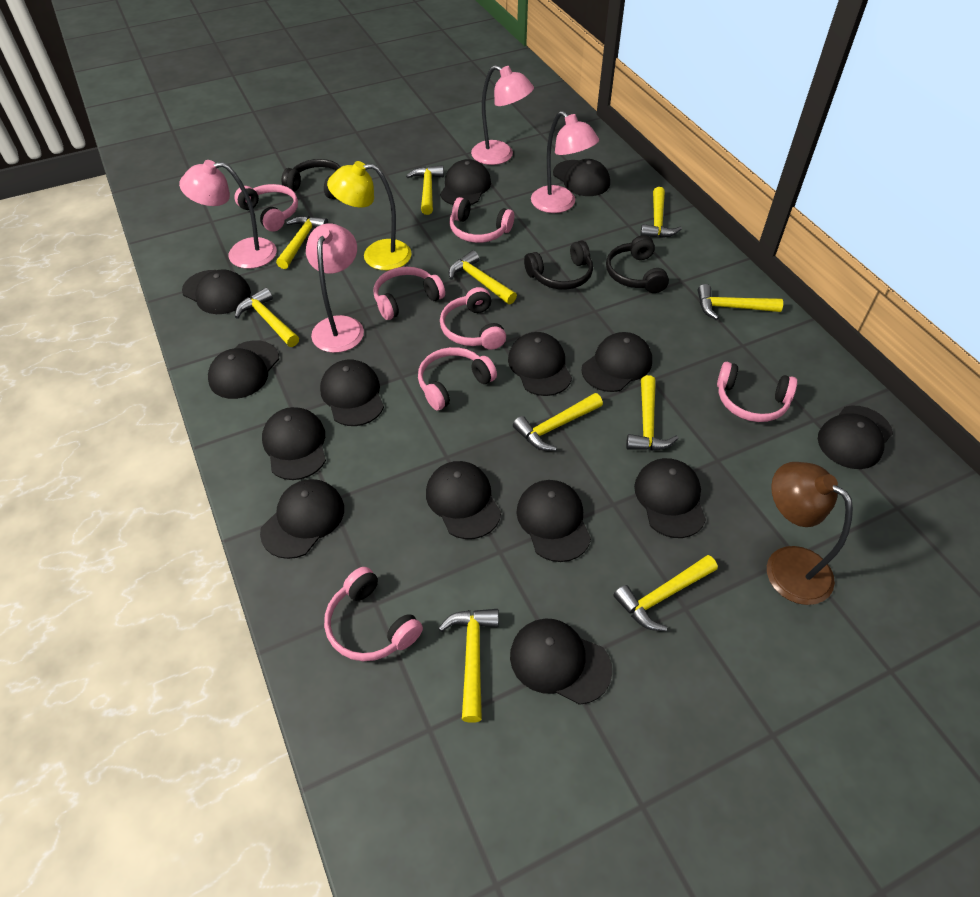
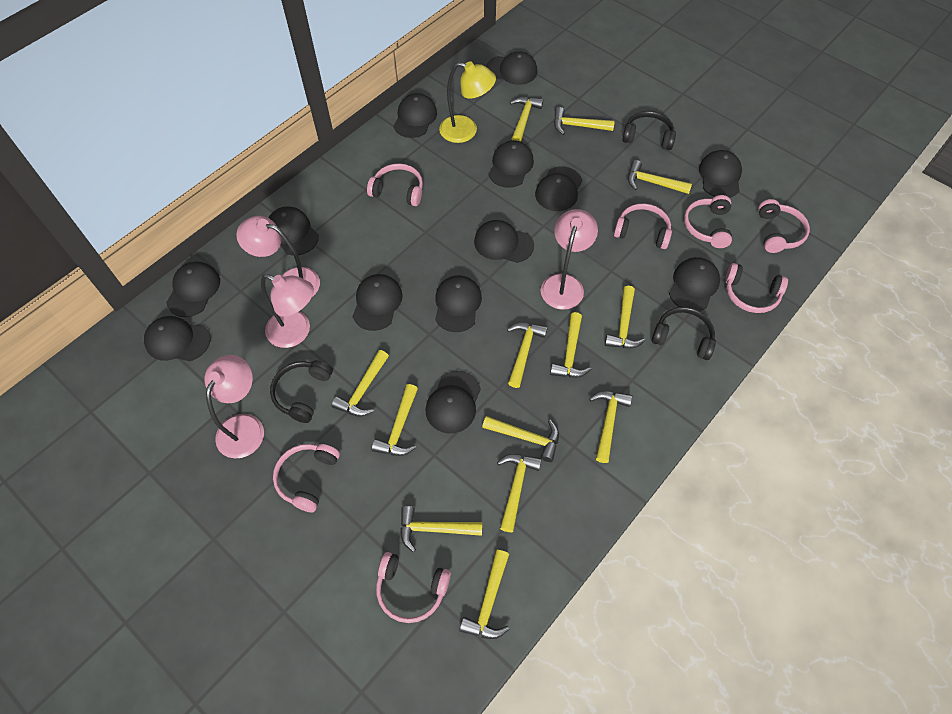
black cap: [182,269,251,314] [208,340,279,399] [260,479,344,559] [262,407,326,480] [320,359,384,426] [426,461,501,539] [440,159,491,205] [508,332,572,396] [510,618,612,705] [516,480,591,562] [553,159,610,196] [582,332,652,392] [634,458,706,538] [818,406,893,469] = 14 -> [144,316,211,361] [166,262,220,317] [268,207,319,255] [352,274,403,331] [394,93,437,138] [426,371,481,434] [435,275,482,332] [474,220,534,263] [486,51,537,85] [489,140,534,188] [535,166,582,211] [669,257,720,311] [699,150,742,198] = 13
brown lamp: [767,462,853,605] = 1 -> none = 0
yellow hammer: [235,288,299,347] [276,216,328,269] [406,165,444,215] [438,609,499,723] [449,250,517,304] [513,393,603,451] [613,555,718,631] [626,375,678,451] [640,187,682,238] [697,284,783,320] = 10 -> [332,350,389,416] [372,384,418,456] [400,506,482,552] [459,550,510,639] [482,416,559,462] [497,454,542,532] [507,323,548,388] [510,97,543,142] [550,312,592,377] [554,107,614,135] [589,391,632,463] [605,286,646,348] [628,160,692,194] = 13

